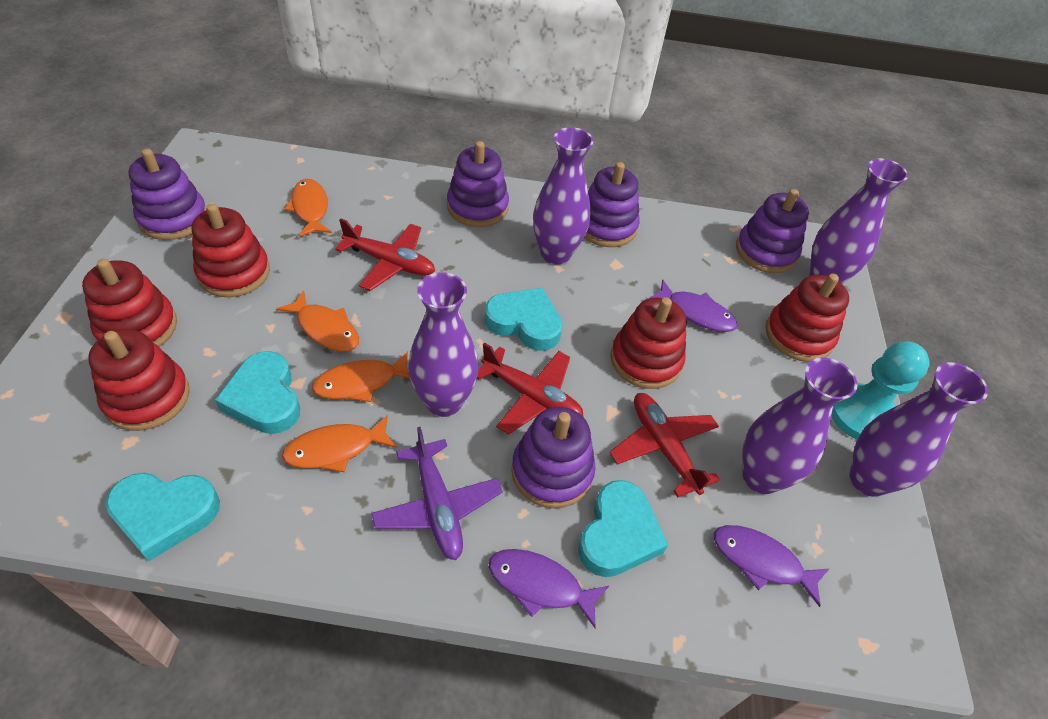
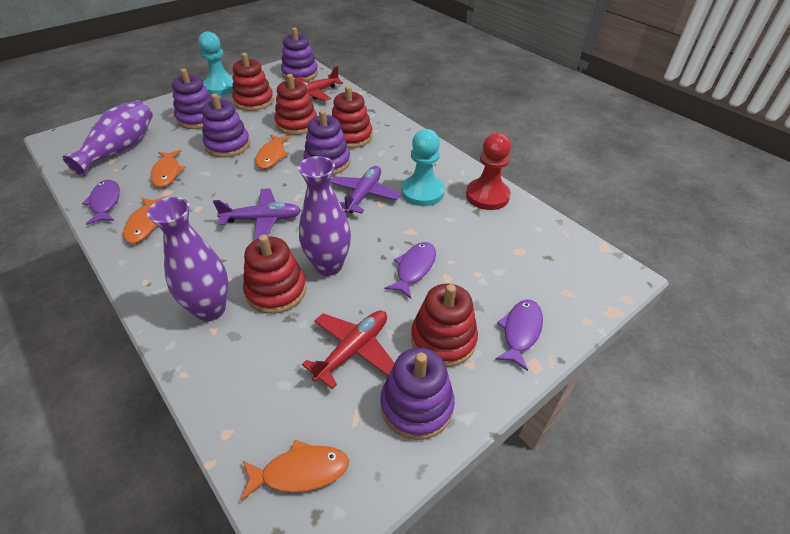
purple plane: [371,427,503,560] = 1 -> [213,188,301,241] [330,166,401,214] = 2
purple vase: [408,272,479,417] [533,127,593,265] [742,358,858,494] [809,158,908,284] [849,362,988,497] = 5 -> [63,100,153,176] [147,197,228,321] [298,156,351,276] = 3
red pawn: none = 0 -> [466,133,511,210] = 1
red plane: [335,219,435,291] [477,343,583,435] [610,393,720,497] = 3 -> [295,66,343,101] [302,311,394,389] = 2
turquoise heart: [106,473,220,561] [215,351,300,434] [485,288,563,351] [578,480,668,577] = 4 -> none = 0
turquoise pawn: [831,341,930,440] = 1 -> [198,32,234,95] [401,129,445,206] = 2

